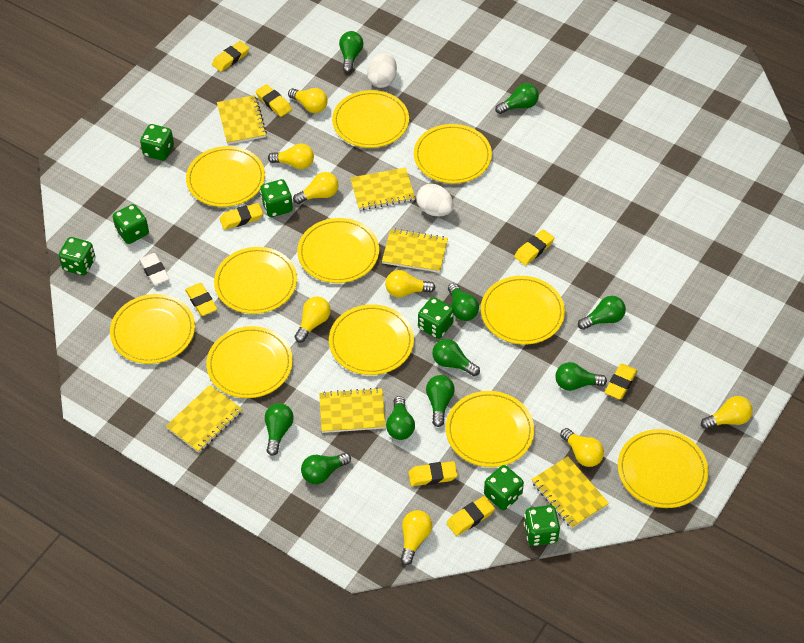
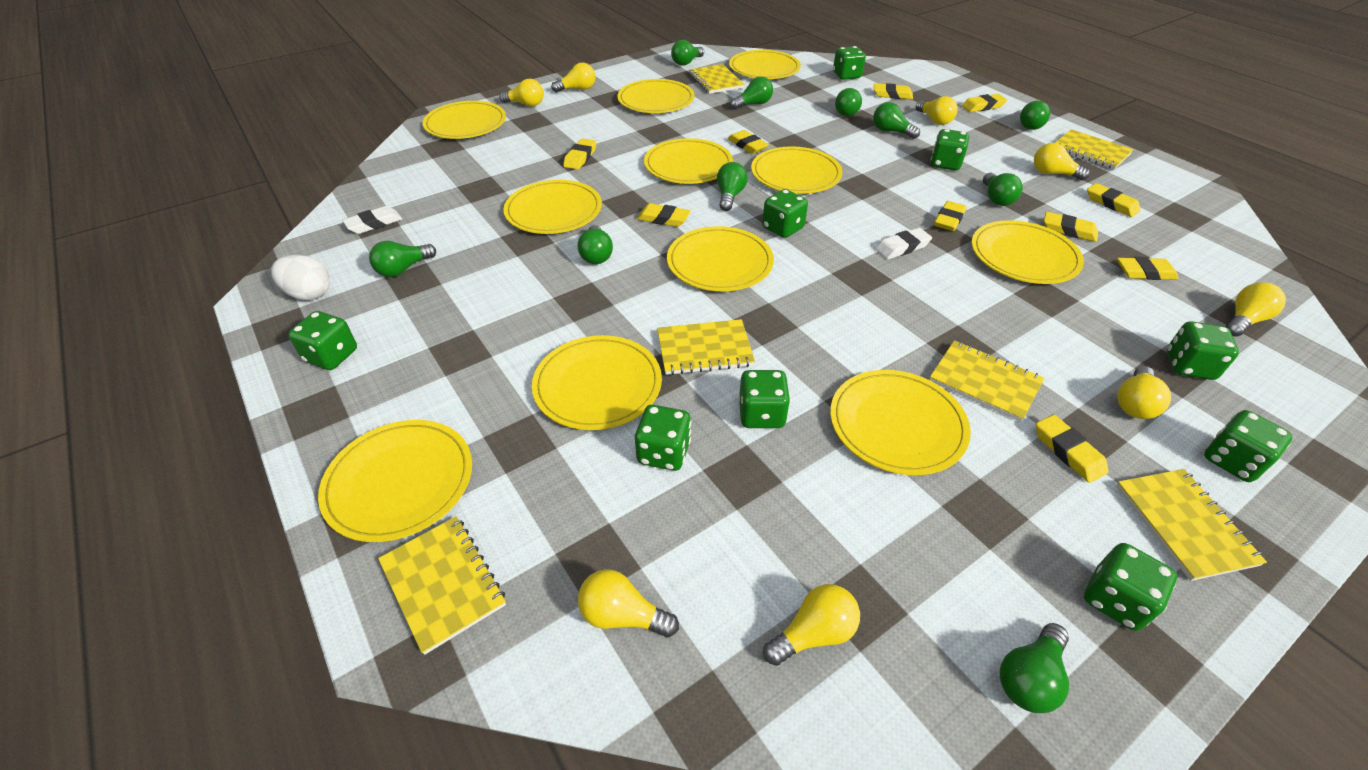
green dice: [59,237,95,276] [113,204,149,244] [140,124,174,161] [260,179,293,217] [418,297,454,339] [484,465,524,510] [524,505,560,546] = 7 -> [288,311,357,370] [635,405,691,471] [738,370,790,428] [762,189,808,238] [833,46,866,80] [931,129,969,170] [1084,543,1177,631] [1167,322,1239,380] [1204,410,1292,482] = 9
white egg: [367,53,397,88] [416,184,454,216] = 2 -> [271,254,330,300] = 1
white eraser: [139,253,170,285] = 1 -> [342,206,402,234] [875,228,932,259] = 2
yellow eraser: [185,283,217,316] [212,41,249,72] [220,203,263,230] [255,84,292,117] [408,461,457,486] [446,496,495,536] [514,229,554,266] [605,364,637,400] = 8 -> [563,138,596,169] [637,203,691,227] [728,130,769,154] [874,83,913,99] [934,201,967,231] [962,94,1007,112] [1036,414,1108,483] [1044,212,1098,242] [1087,183,1141,217] [1117,257,1179,280] = 10

